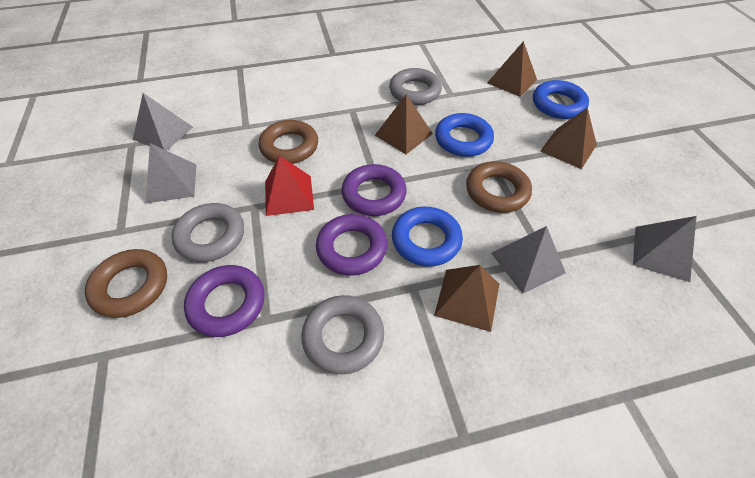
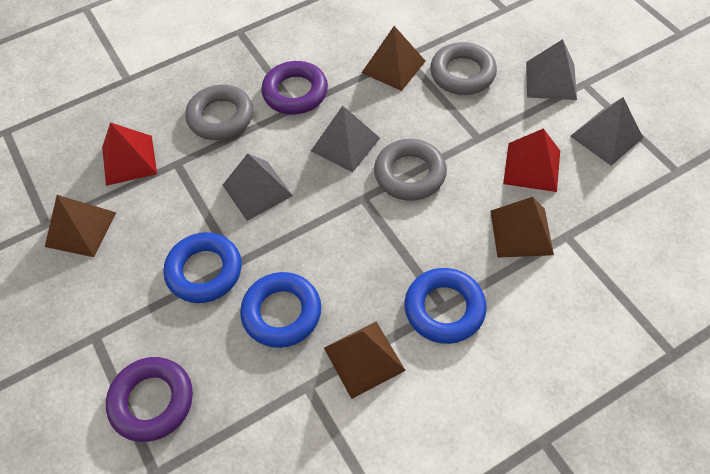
brown ring: [85,249,167,318] [259,120,318,164] [466,161,532,213] = 3 -> none = 0
purple ring: [184,265,265,337] [316,214,388,276] [341,164,407,216] = 3 -> [106,357,193,442] [261,61,328,115] = 2
red pyramid: [265,156,314,216] = 1 -> [102,122,157,186] [503,128,560,192] = 2

